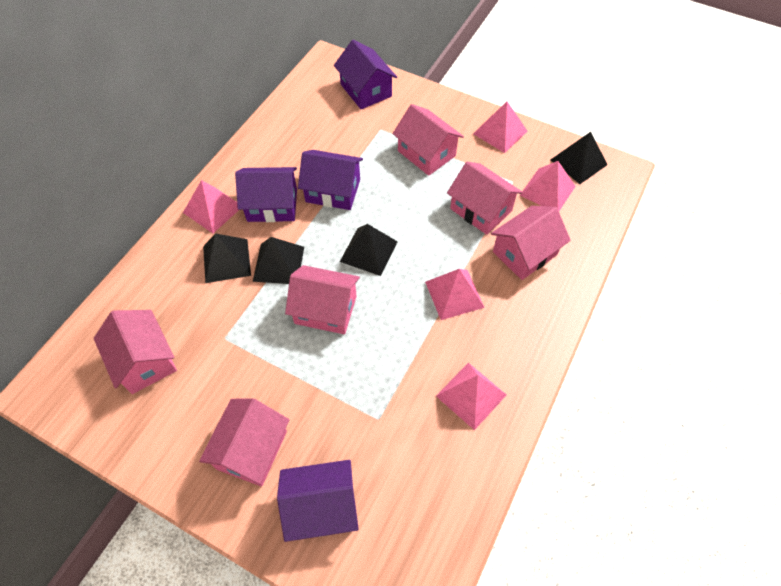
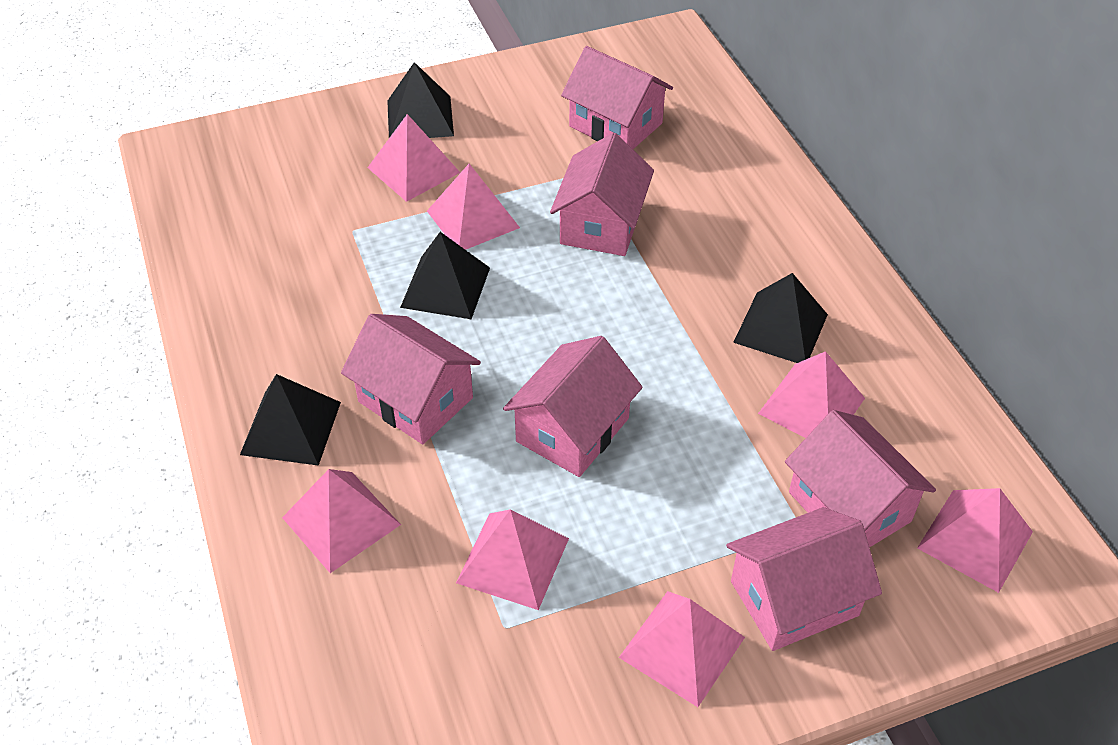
pink pyramid: [183,180,239,233] [425,269,485,320] [436,363,507,430] [473,101,527,153] [520,161,576,211] = 5 -> [282,469,401,573] [367,114,461,202] [427,164,520,250] [456,509,569,610] [619,591,745,707] [758,351,865,438] [917,488,1033,593] = 7
purple house: [235,167,297,222] [277,460,359,542] [298,150,363,210] [334,40,397,109] = 4 -> none = 0

